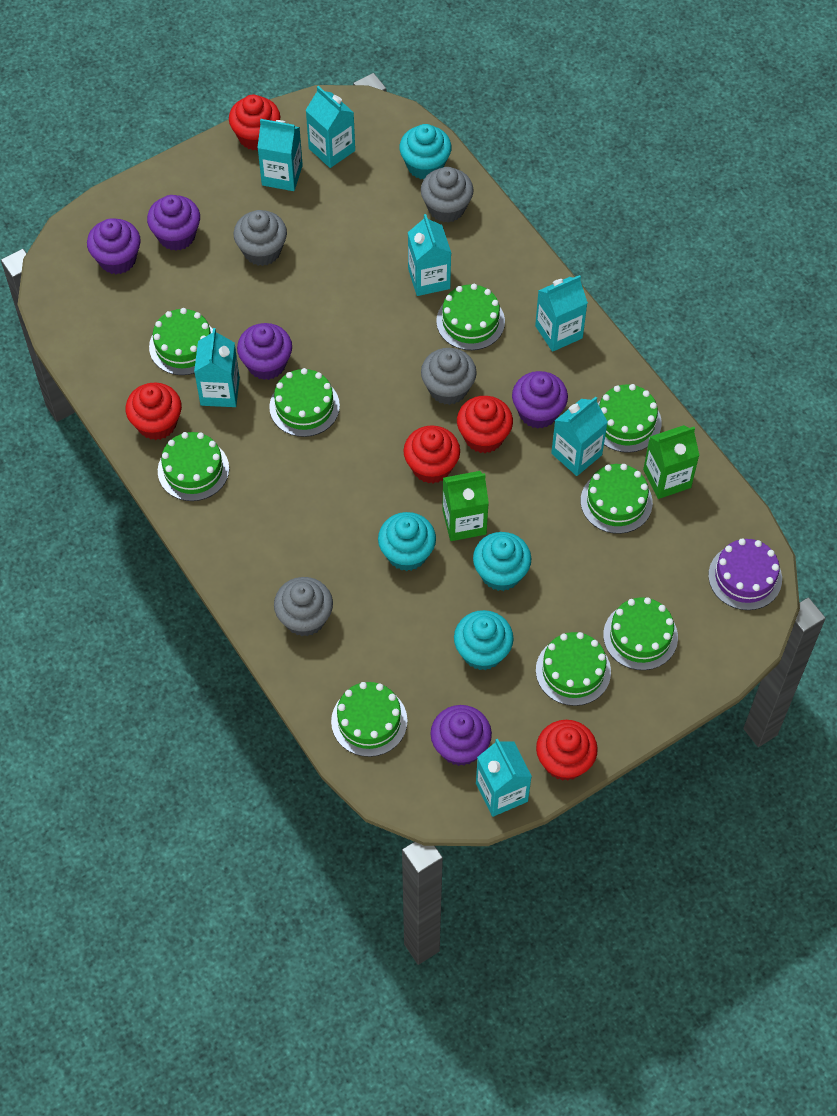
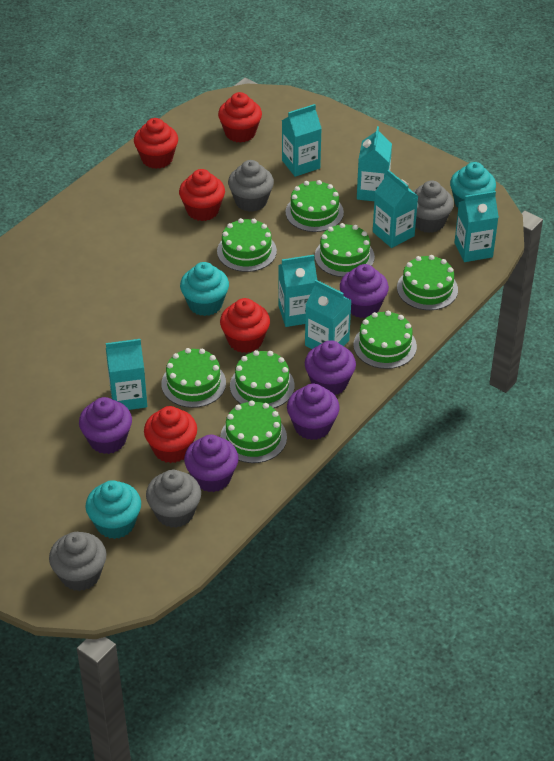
green cake: [149,308,213,375] [158,432,229,501] [269,368,340,437] [331,682,408,757] [436,284,505,350] [536,632,611,706] [581,464,653,534] [598,384,662,453] [603,597,678,670] = 9 -> [161,348,226,408] [217,218,277,272] [220,400,287,463] [230,350,295,408] [285,180,344,232] [315,223,375,277] [353,311,417,369] [397,255,458,310] = 8
green carton: [442,471,489,541] [643,425,700,499] = 2 -> none = 0
purple cake: [708,538,782,610] = 1 -> none = 0
turquoise cupcake: [378,512,436,571] [399,124,452,179] [454,610,514,670] [473,532,531,591] = 4 -> [85,480,141,539] [180,262,229,316] [450,162,496,207] = 3

